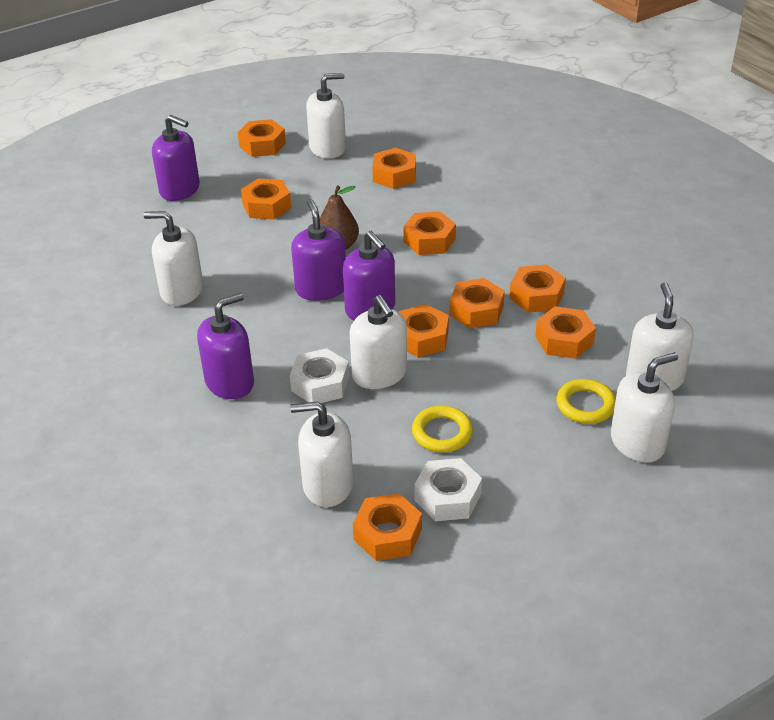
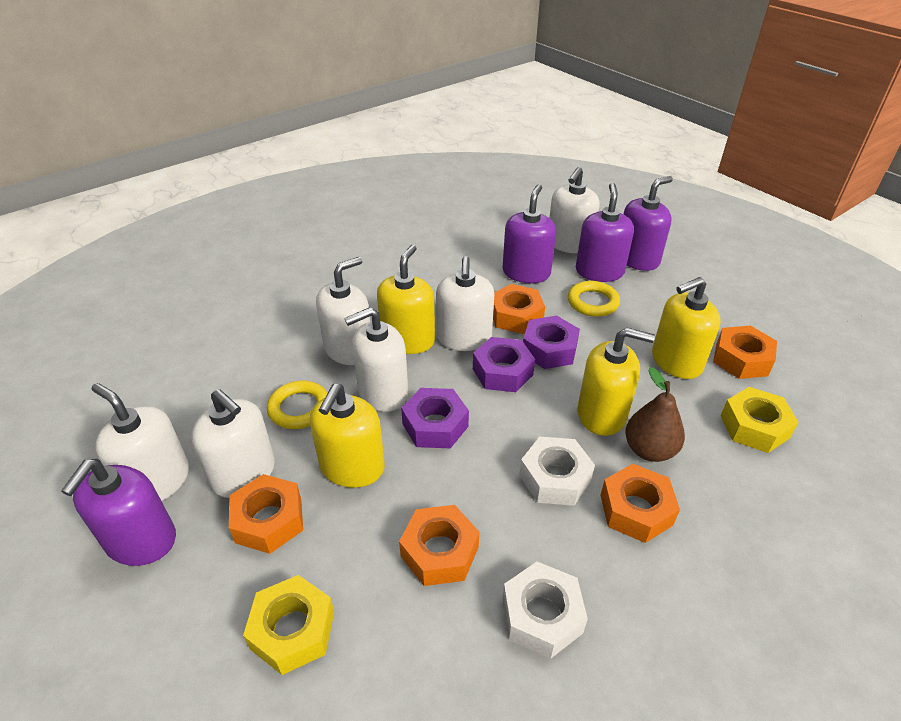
orange nut: [238,119,286,157] [241,178,291,220] [353,493,422,561] [372,148,416,189] [399,304,449,358] [403,212,456,255] [449,278,505,328] [509,264,566,313] [535,306,596,359] = 9 -> [229,474,303,554] [399,505,479,586] [493,284,545,334] [601,464,680,543] [713,325,777,379] = 5
purple nut: none = 0 -> [401,388,469,448] [473,337,535,392] [523,315,580,369] = 3
yellow nut: none = 0 -> [243,575,334,675] [720,387,799,453] = 2
yellow soap dispenser: none = 0 -> [310,384,385,488] [377,245,435,354] [577,328,655,436] [652,277,721,379] = 4

